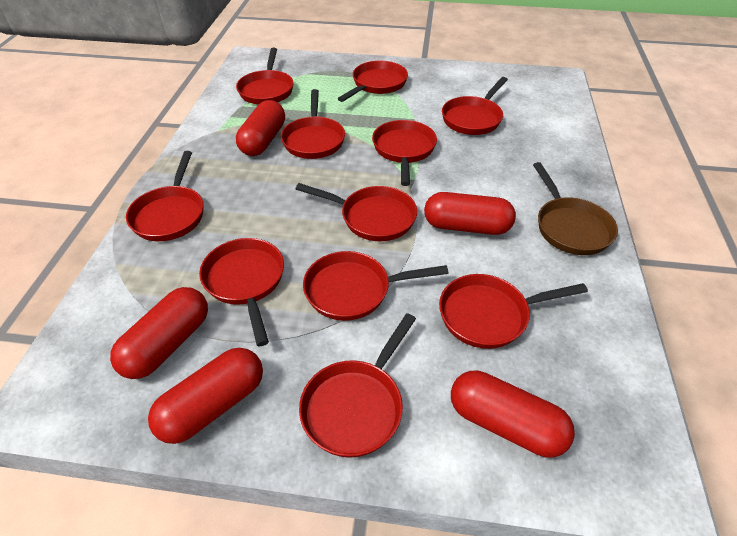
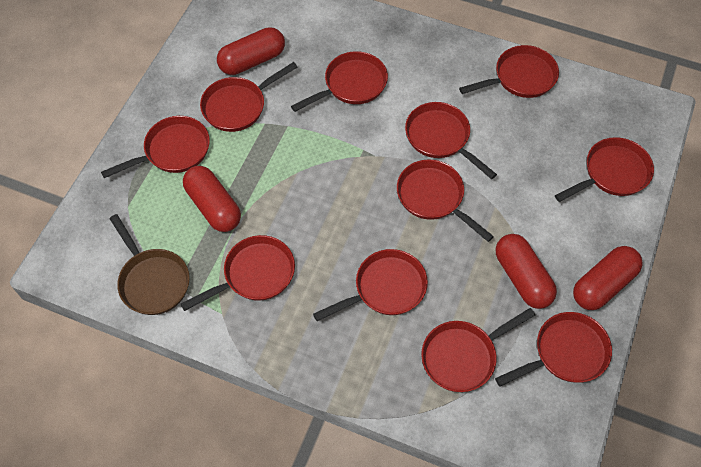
red capsule: [110,287,208,379] [148,348,263,444] [236,100,285,156] [424,192,516,235] [451,370,575,458] = 5 -> [183,166,241,232] [217,27,285,75] [496,234,557,309] [573,246,643,310] = 4

